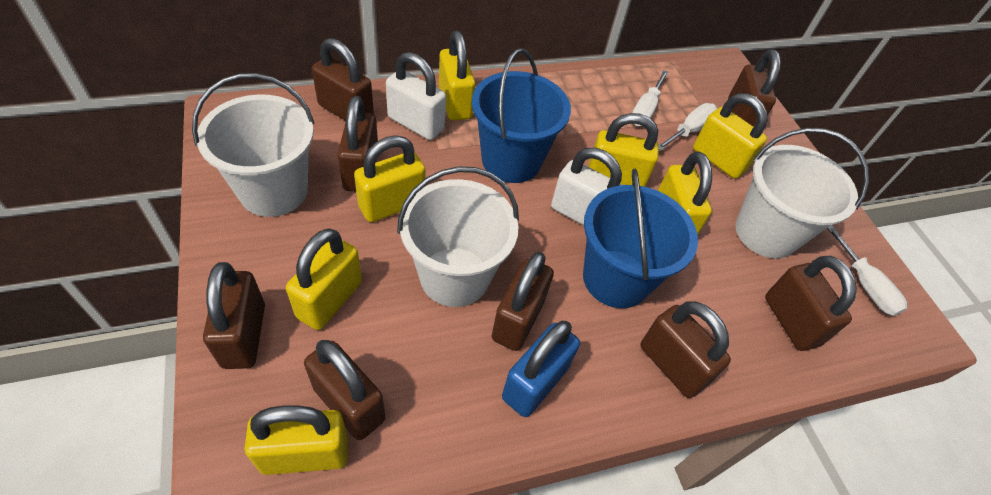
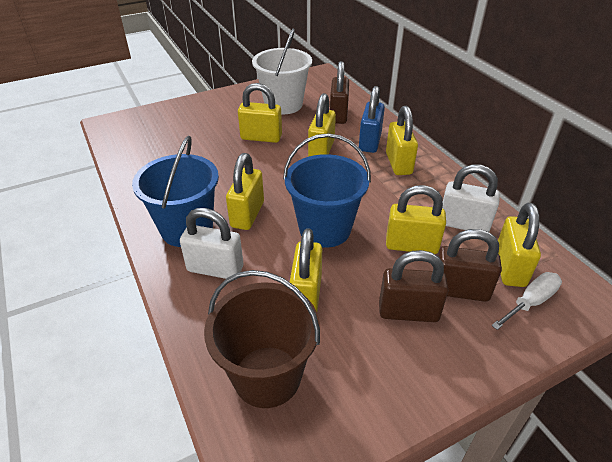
brown bucket: none = 0 -> [204,270,320,408] = 1
brown padlock: [203,262,265,369] [304,340,385,440] [312,38,374,121] [337,96,378,192] [492,252,554,351] [640,301,731,398] [728,49,781,127] [765,256,857,351] = 8 -> [330,61,349,124] [379,250,448,322] [438,229,502,302] = 3
white bucket: [192,73,315,217] [397,166,519,307] [735,128,869,259] = 3 -> [252,29,312,114] = 1
white screwdriver: [633,70,669,126] [659,103,718,151] [827,225,907,316] = 3 -> [491,272,562,330] = 1

